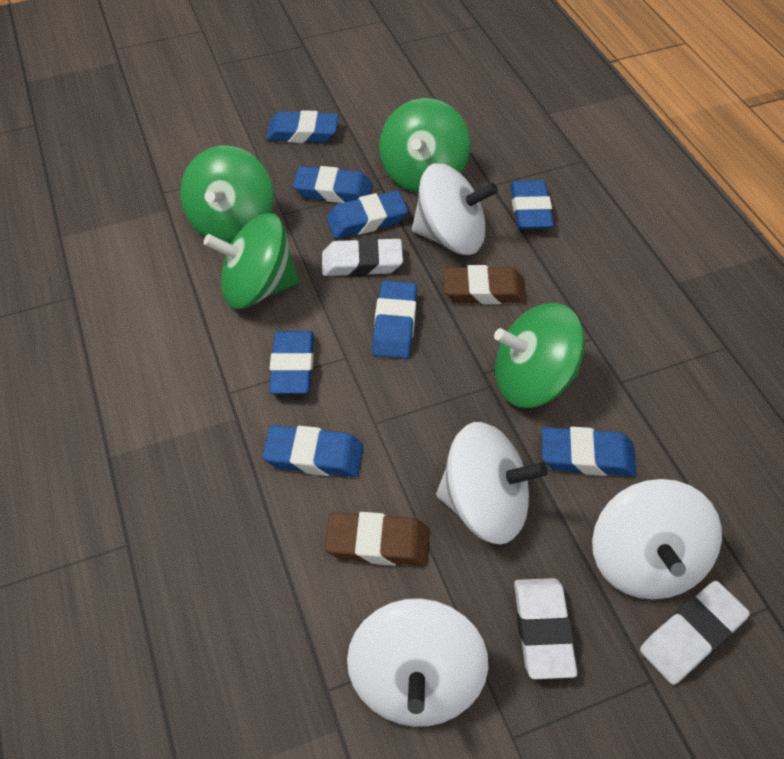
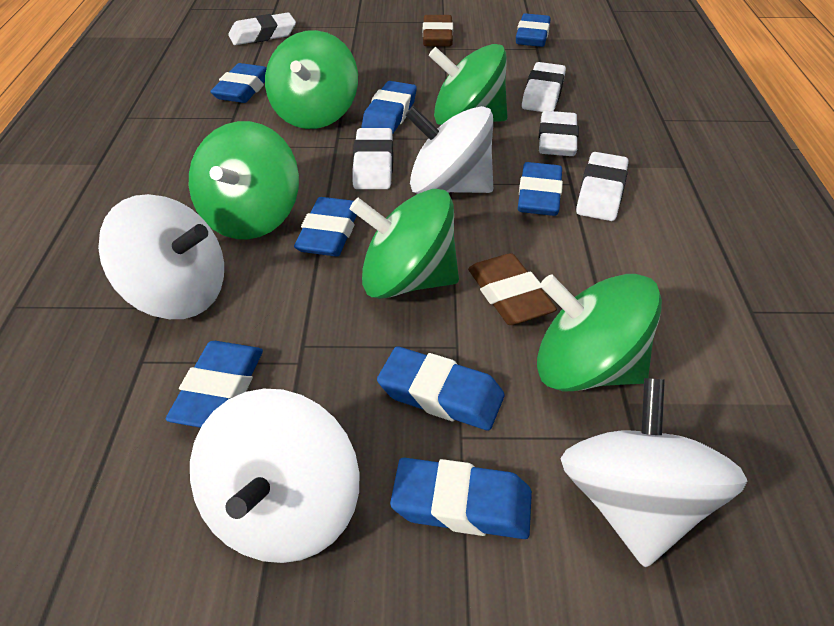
green spinning top: [180,146,274,244] [204,213,299,309] [379,98,470,193] [494,303,585,408] = 4 -> [189,121,299,239] [265,30,358,129] [350,189,459,299] [429,44,507,125] [537,274,662,392] = 5
white eraser: [322,237,403,277] [514,578,577,679] [640,581,750,685] = 3 -> [228,13,296,45] [352,128,393,189] [522,62,566,112] [539,111,579,156] [576,152,628,221] = 5

